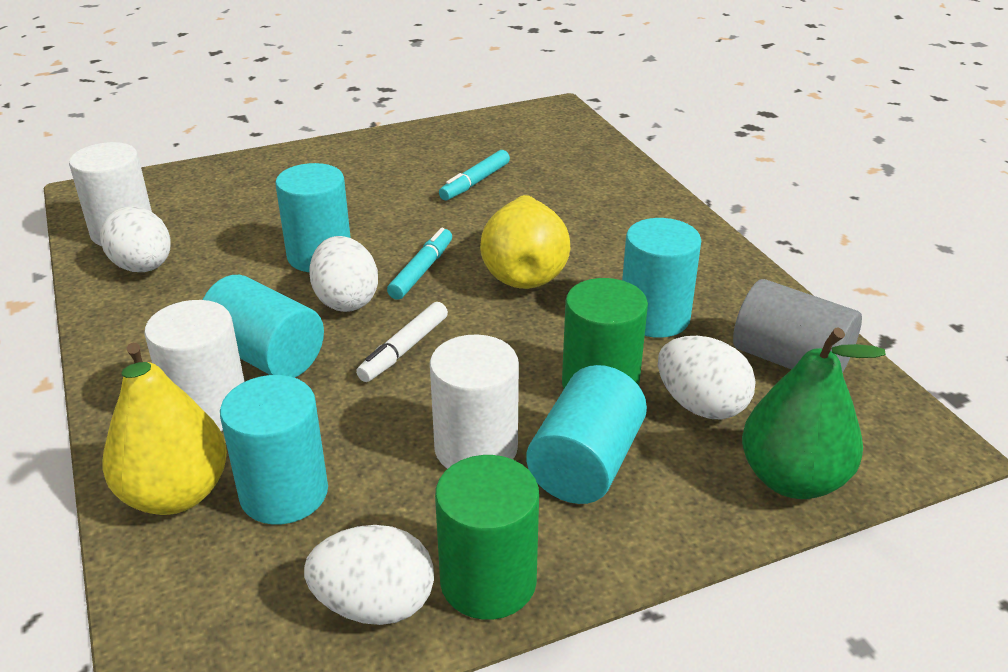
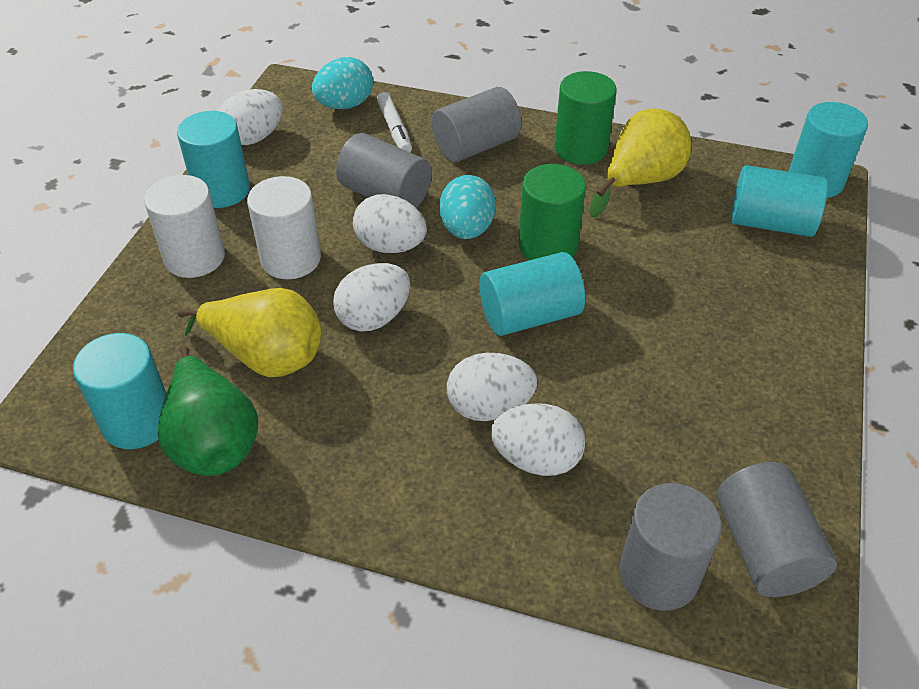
grey cylinder: [733,279,862,373] = 1 -> [336,133,432,208] [432,87,521,162] [619,483,722,611] [717,462,837,597] = 4
turquoise egg: none = 0 -> [312,57,373,109] [439,175,496,239] = 2
turquoise marker: [387,228,452,300] [439,150,510,200] = 2 -> none = 0
white cylinder: [69,142,152,246] [144,300,245,431] [430,334,519,469] = 3 -> [144,175,225,278] [247,176,321,279] = 2
white egg: [100,206,171,272] [304,525,434,625] [309,236,378,312] [658,336,756,420] = 4 -> [218,89,283,145] [333,263,410,331] [353,194,427,253] [447,353,537,421] [491,403,586,476] = 5

